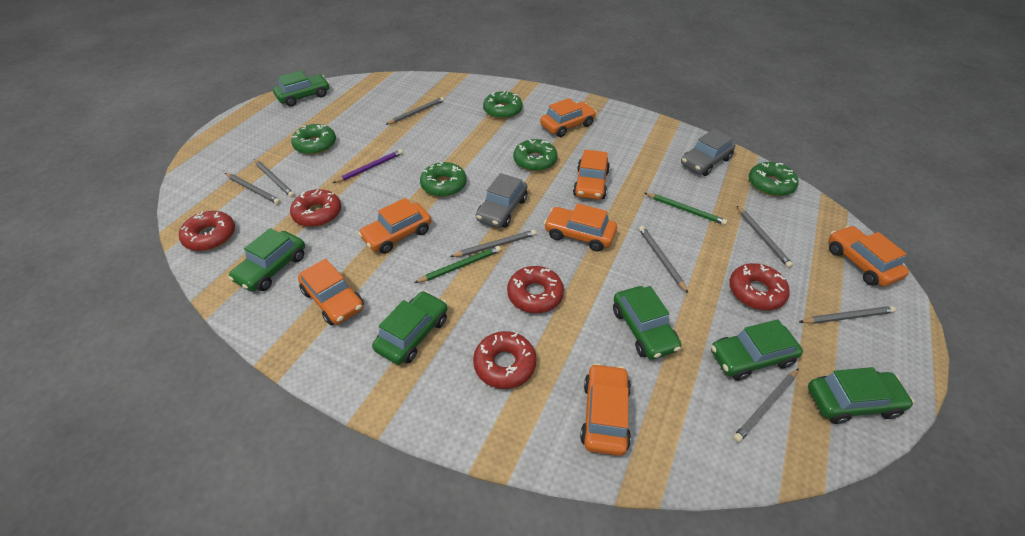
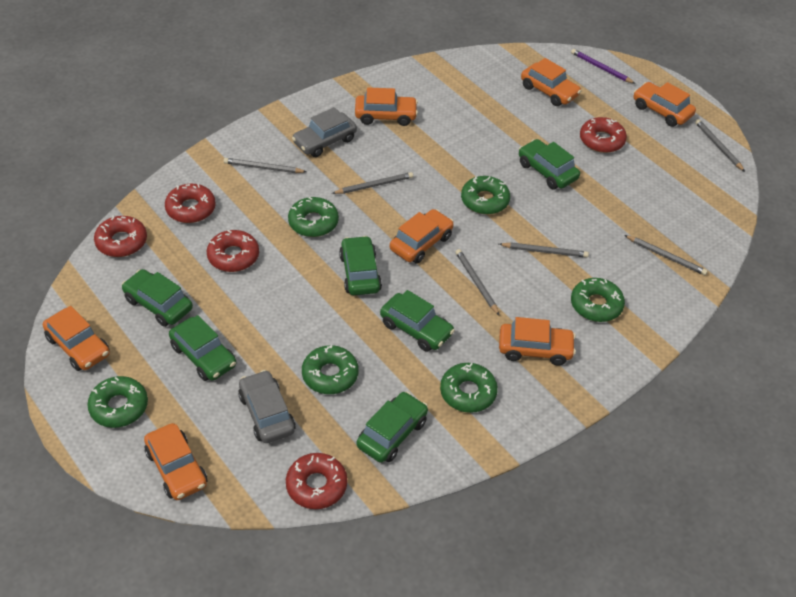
green donut: [291,124,336,155] [420,162,467,197] [483,91,523,119] [513,139,558,172] [749,162,798,197] = 5 -> [87,376,148,428] [288,197,339,237] [302,345,358,394] [440,363,498,413] [461,176,510,214] [571,278,625,322] = 6
green pencil: [414,246,501,283] [645,193,728,225] = 2 -> none = 0
grey pencil: [225,173,281,204] [254,159,295,198] [385,97,444,125] [450,230,536,257] [639,226,688,293] [733,368,799,443] [737,206,793,268] [799,306,896,324] = 8 -> [224,158,306,173] [332,172,413,194] [455,249,500,316] [499,242,589,258] [624,235,708,275] [695,119,745,172] = 6

